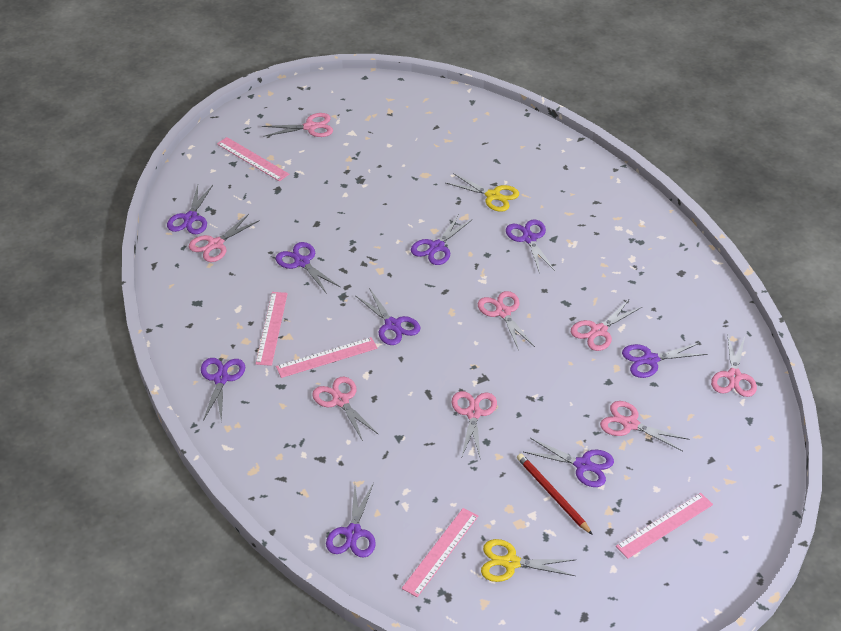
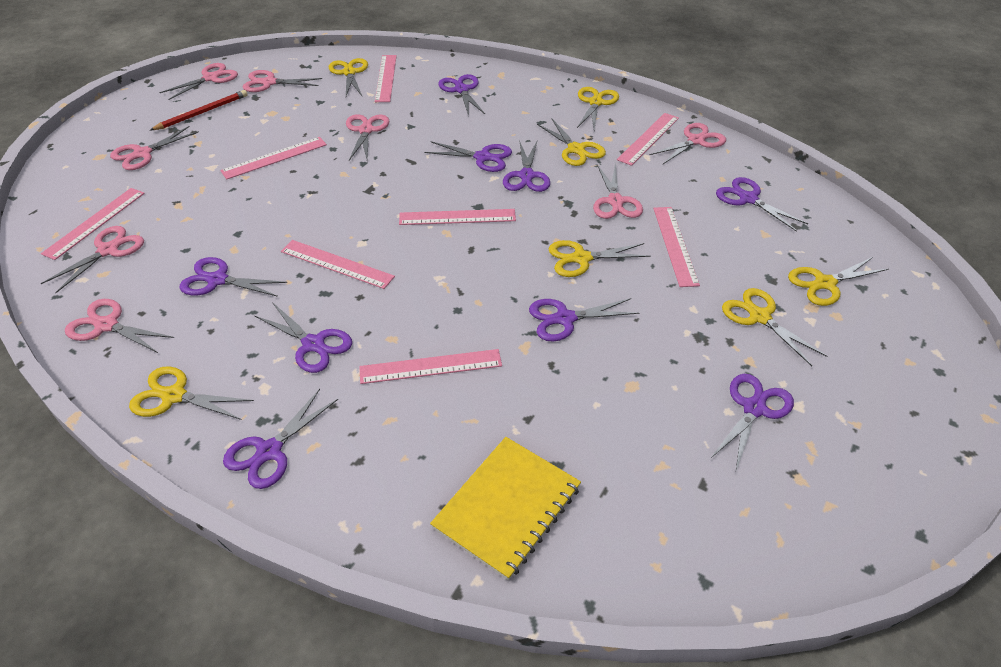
pink ruler: [217,137,289,181] [256,292,288,366] [276,337,377,378] [402,508,478,597] [616,493,713,559] = 5 -> [41,188,145,260] [220,137,327,180] [281,240,395,289] [359,349,502,384] [375,55,397,102] [399,209,516,225] [617,113,679,166] [653,207,700,287] = 8
yellow notebook: none = 0 -> [430,437,581,580] = 1
yellow scissors: [446,173,519,212] [481,539,576,582] = 2 -> [129,366,254,420] [329,58,368,96] [537,118,606,166] [549,240,651,277] [577,87,619,130] [722,288,828,366] [788,257,889,306] = 7

